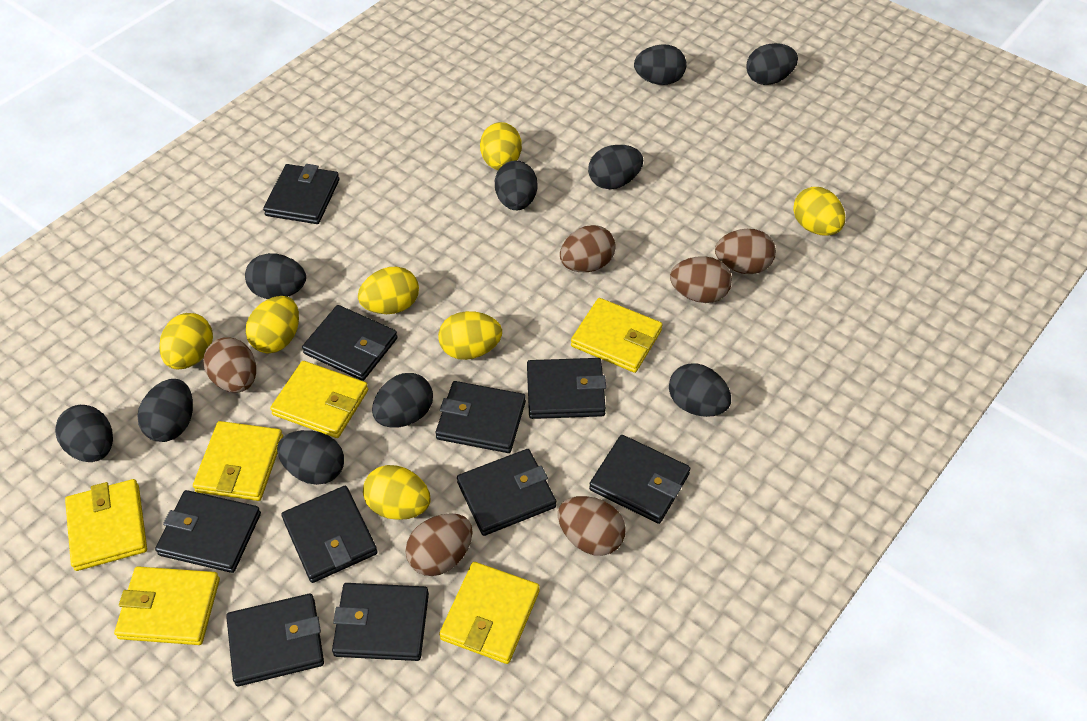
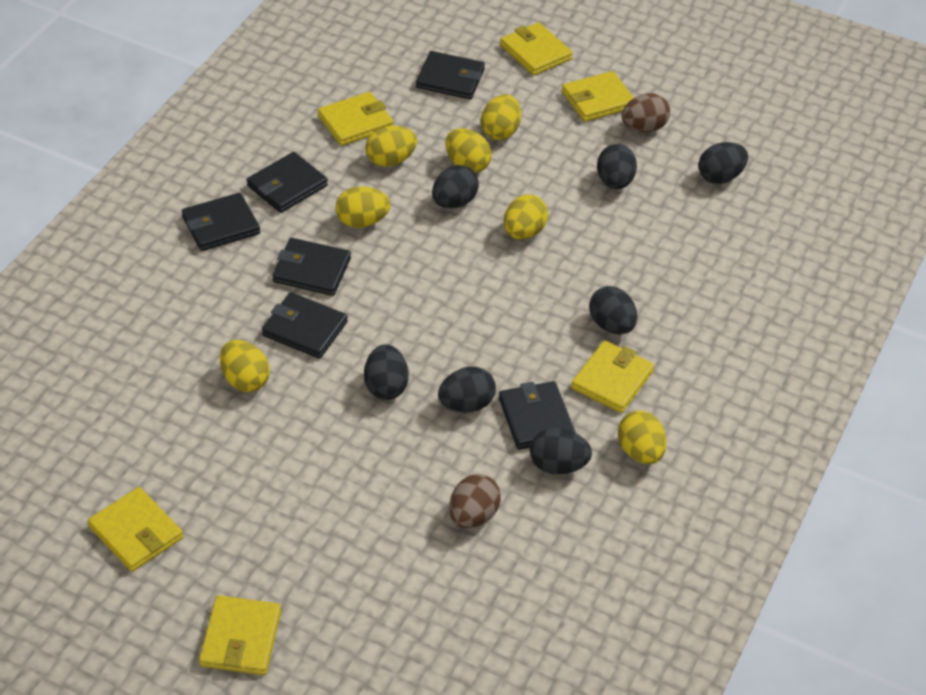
black egg: [55,405,113,462] [137,379,193,442] [245,253,306,299] [277,430,344,485] [372,373,433,428] [495,161,537,210] [588,145,643,189] [634,44,686,85] [669,363,731,417] [746,43,798,85] = 10 -> [364,344,409,400] [432,165,479,209] [438,367,496,412] [530,428,592,474] [589,286,637,334] [597,144,637,189] [698,142,748,184] = 7
black wallet: [155,490,261,573] [226,594,324,686] [263,164,340,224] [281,486,378,583] [302,305,398,381] [332,583,429,661] [435,381,526,453] [457,449,556,536] [527,358,606,419] [589,435,690,524] = 10 -> [182,193,260,251] [247,152,328,213] [262,292,348,359] [272,238,351,296] [416,51,485,100] [499,381,575,450] = 6
brown egg: [203,337,256,393] [405,513,473,576] [558,496,626,556] [560,225,616,272] [670,256,732,303] [715,229,776,274] = 6 -> [449,474,501,528] [622,93,670,132] = 2

